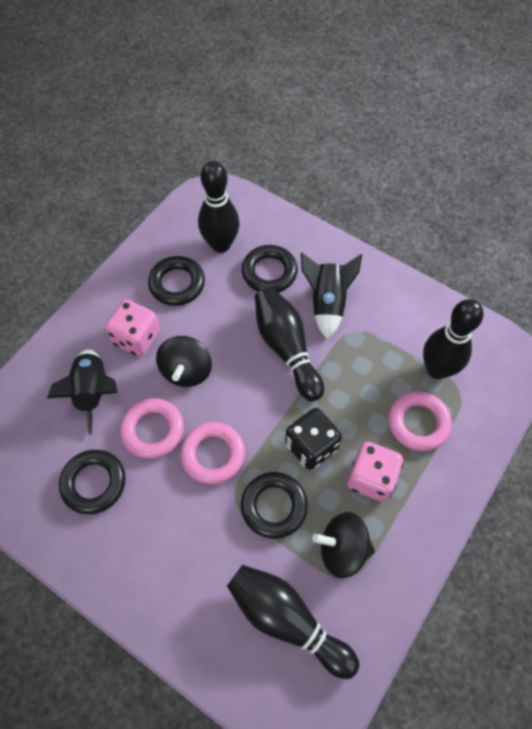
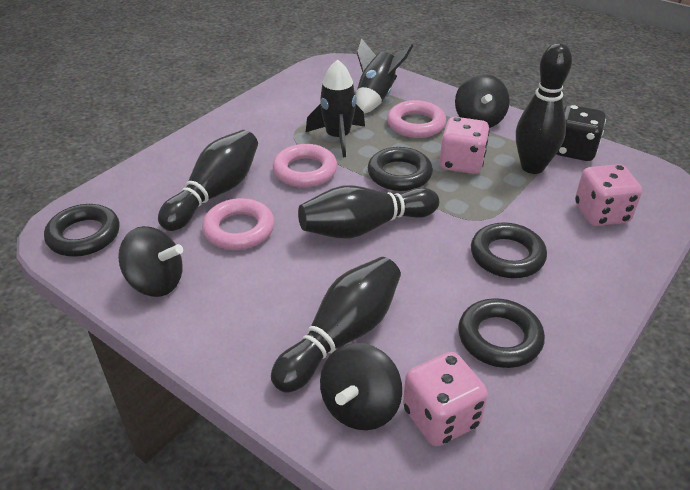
black spinning top: [156,336,212,387] [312,512,375,579] = 2 -> [118,226,183,297] [320,343,402,430] [455,74,510,128] = 3
pink dice: [105,300,160,356] [347,442,403,501] = 2 -> [403,352,488,446] [440,117,490,174] [575,164,642,226] = 3

